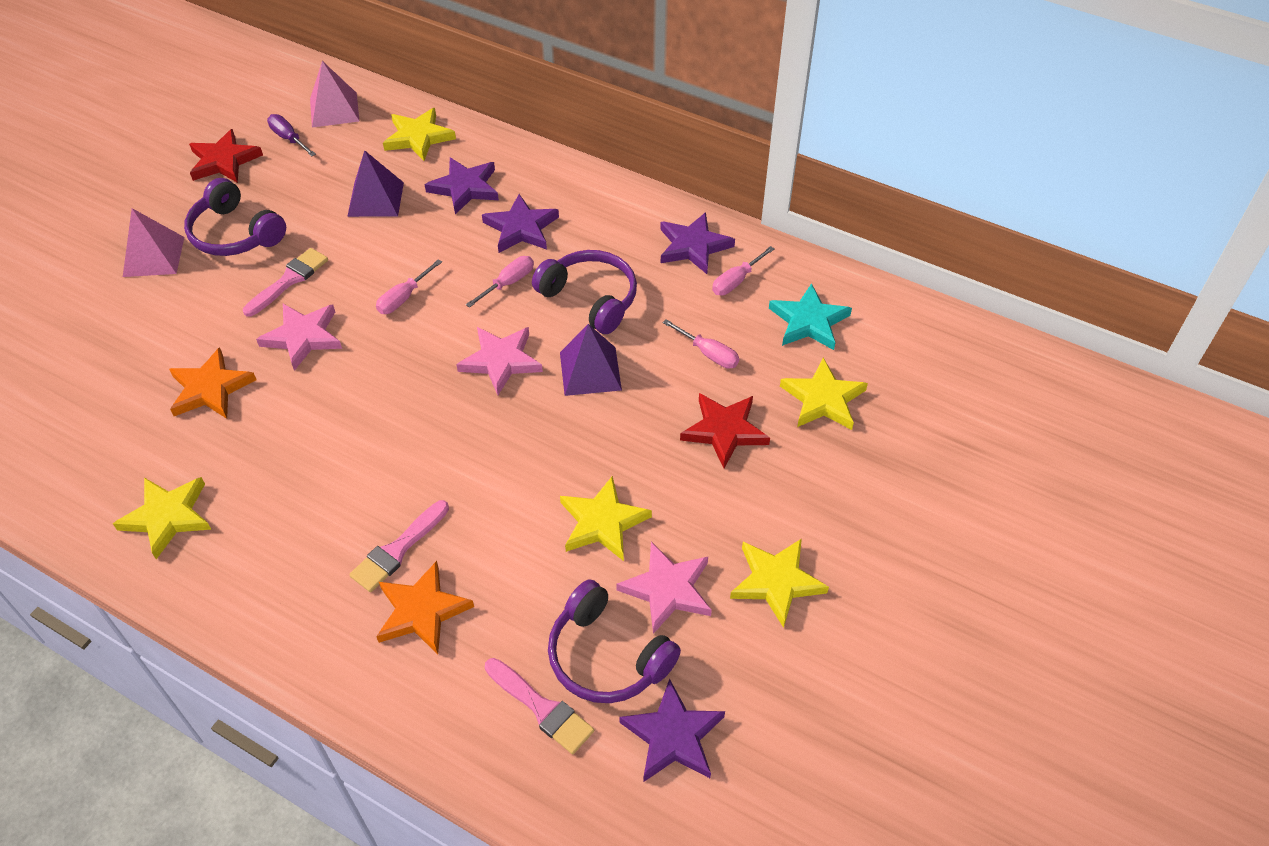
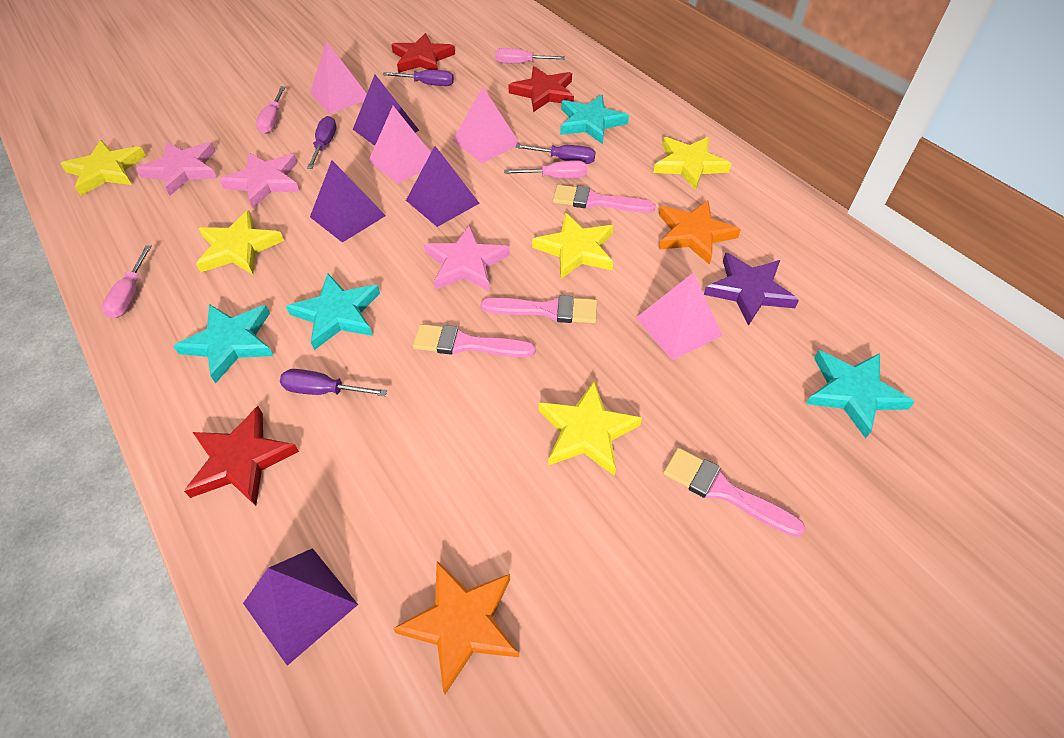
pink brush: [243,248,328,317] [349,500,449,592] [485,658,594,754] = 3 -> [413,324,536,357] [481,295,597,323] [553,185,656,213] [663,448,805,537] = 4
pink pyramid: [123,208,184,277] [310,61,359,128] = 2 -> [310,41,367,114] [368,106,431,184] [453,87,520,163] [636,272,722,360] = 4
purple headphones: [184,178,286,256] [532,250,637,334] [548,580,681,703] = 3 -> none = 0
purple pyramid: [347,150,404,217] [560,324,622,396] = 2 -> [243,548,358,666] [310,161,386,243] [353,75,419,146] [406,146,480,227] = 4
purple screwdriver: [267,114,316,157] = 1 -> [280,369,387,396] [307,116,337,169] [383,70,454,86] [515,144,595,164] = 4
purple star: [425,158,499,215] [482,194,559,253] [619,679,725,782] [660,212,735,274] = 4 -> [704,252,799,326] = 1
red star: [189,129,263,183] [680,393,770,468] = 2 -> [184,406,299,506] [391,33,455,73] [508,66,574,112] = 3
turquoise star: [769,283,852,350] = 1 -> [173,304,274,383] [286,274,380,350] [560,94,629,144] [806,350,915,438] = 4

